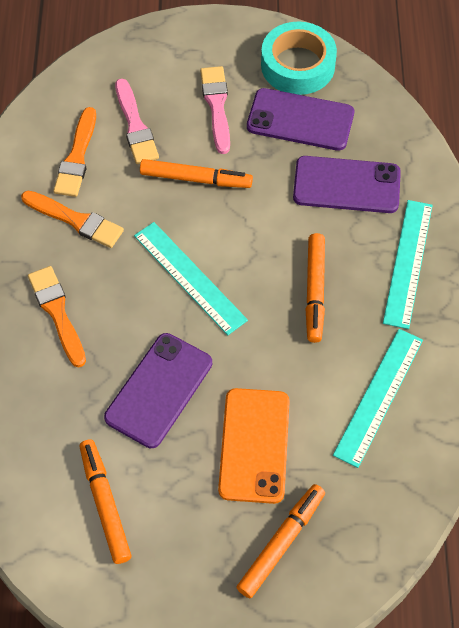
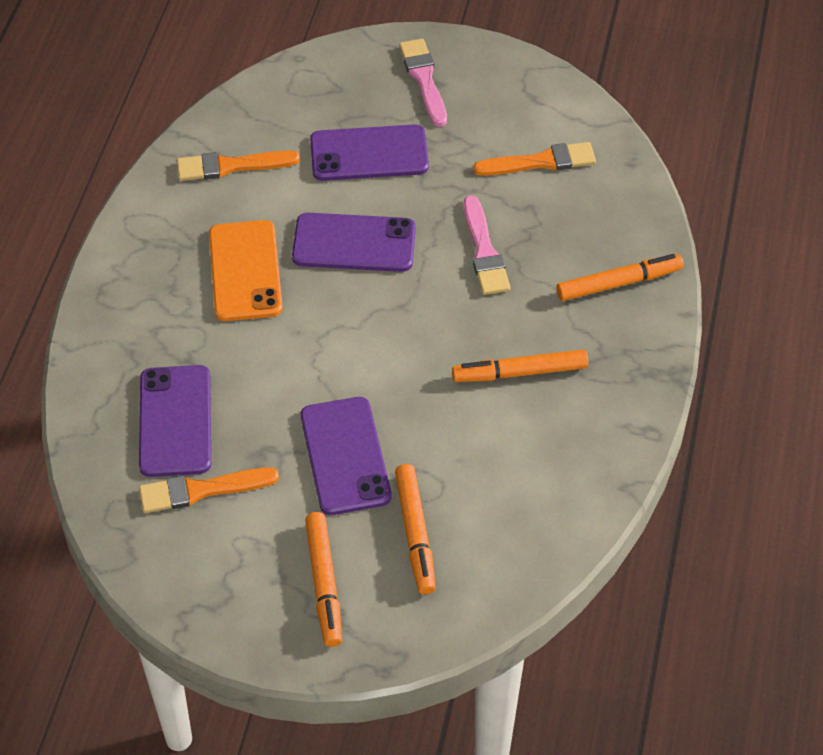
purple phone: [104,333,212,448] [247,88,354,151] [293,156,401,213] = 3 -> [139,365,211,477] [292,213,416,272] [301,397,391,515] [310,124,429,181] = 4
turquoise ruler: [134,222,248,335] [333,329,423,468] [383,200,433,329] = 3 -> none = 0
turquoise tape: [261,21,337,95] = 1 -> none = 0

